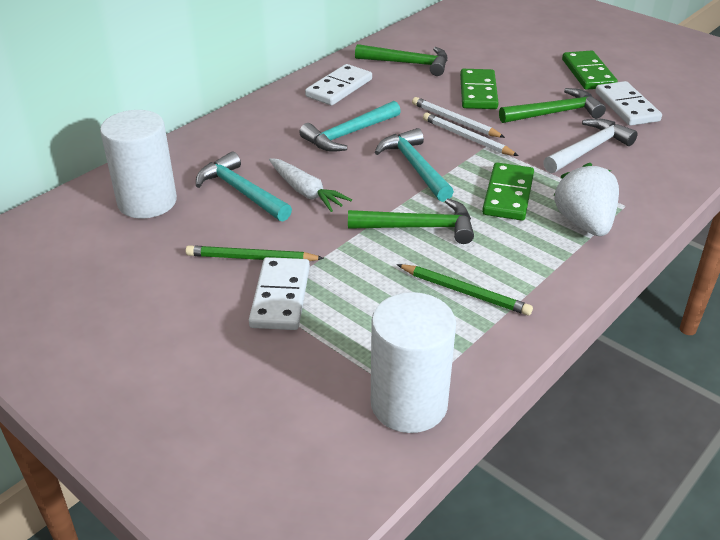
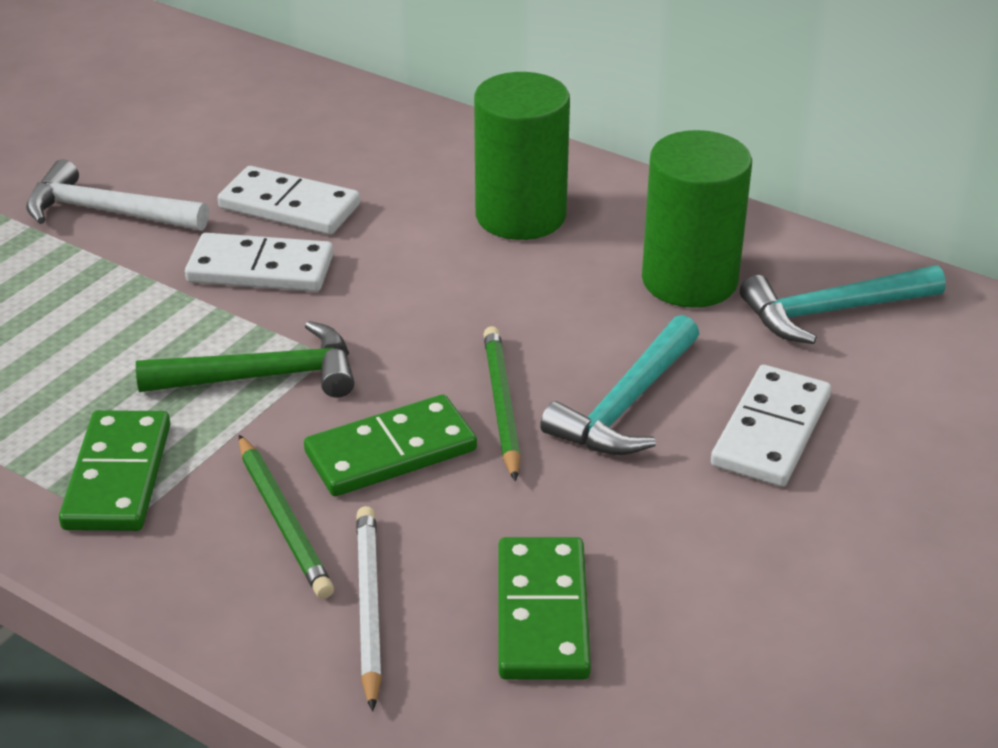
green cylinder: none = 0 -> [474,72,570,240] [642,130,752,308] = 2
green hammer: [348,199,474,244] [355,44,447,76] [499,88,606,123] = 3 -> [136,321,355,397] = 1
turquoise hammer: [196,152,292,221] [299,101,401,152] [375,128,454,202] = 3 -> [540,315,699,455] [740,265,946,344] = 2
white carrot: [269,158,352,212] = 1 -> none = 0
white cylinder: [100,110,177,219] [371,292,456,433] = 2 -> none = 0
white pencil: [412,97,505,138] [423,112,519,156] = 2 -> [356,506,382,712] = 1
white strawberry: [554,163,619,236] = 1 -> none = 0

